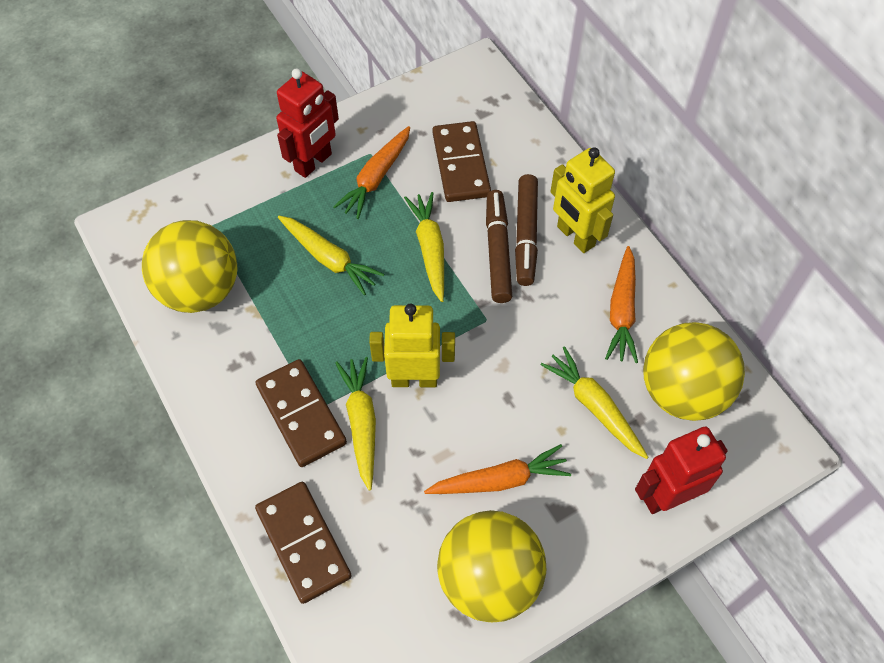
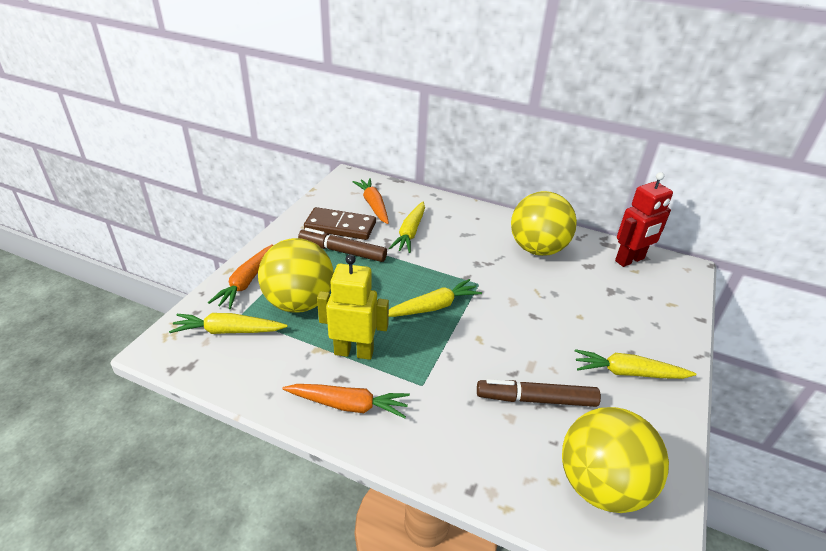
brown domino: [255,482,352,604] [256,359,347,467] [432,121,491,202] = 3 -> [304,207,376,240] = 1
red robot: [276,68,339,178] [635,426,728,514] = 2 -> [615,172,673,267] = 1
yellow robot: [369,304,455,387] [550,147,615,253] = 2 -> [317,254,389,360] = 1

